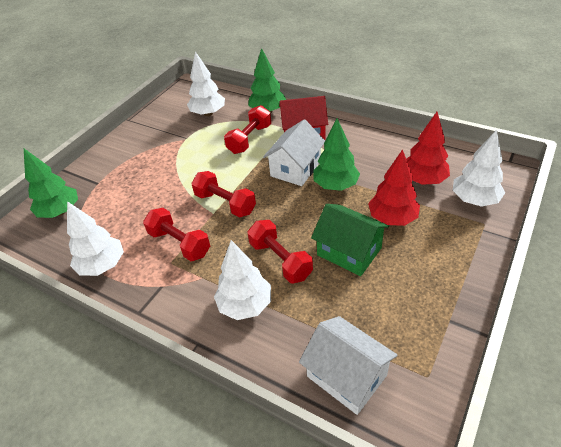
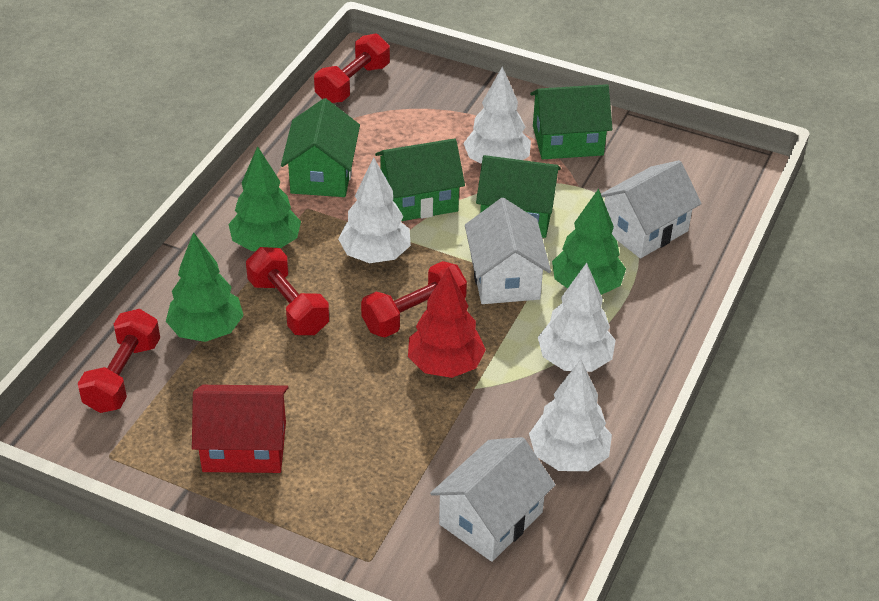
green house: [311,204,389,276] = 1 -> [281,98,360,197] [375,138,465,221] [476,155,561,238] [530,84,613,159] = 4
red tree: [368,149,420,226] [406,112,450,185] = 2 -> [408,267,486,378] = 1
white house: [263,119,325,186] [299,316,398,415] = 2 -> [430,437,555,562] [465,198,551,304] [601,160,702,258] = 3

